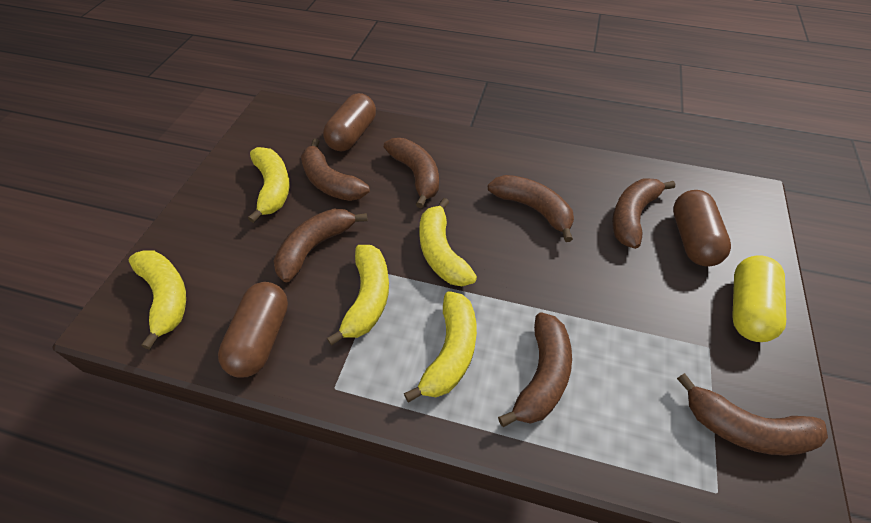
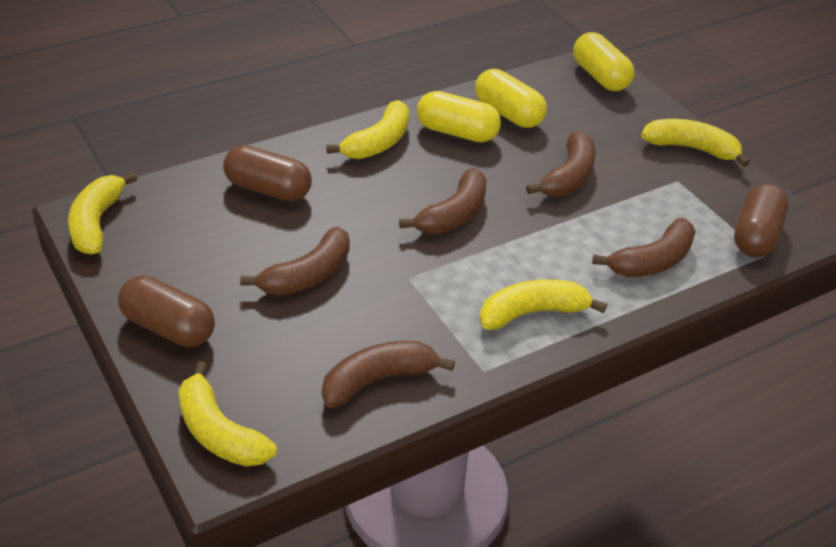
brown banana: [274,208,368,282] [301,139,370,201] [384,138,439,208] [488,175,574,242] [498,312,572,427] [612,179,675,249] [677,373,828,456] = 7 -> [240,227,350,296] [322,341,455,408] [399,168,487,234] [526,131,596,197] [592,218,696,277] = 5
yellow capsule: [732,255,786,342] = 1 -> [417,91,501,142] [475,69,547,128] [573,32,635,91] = 3

